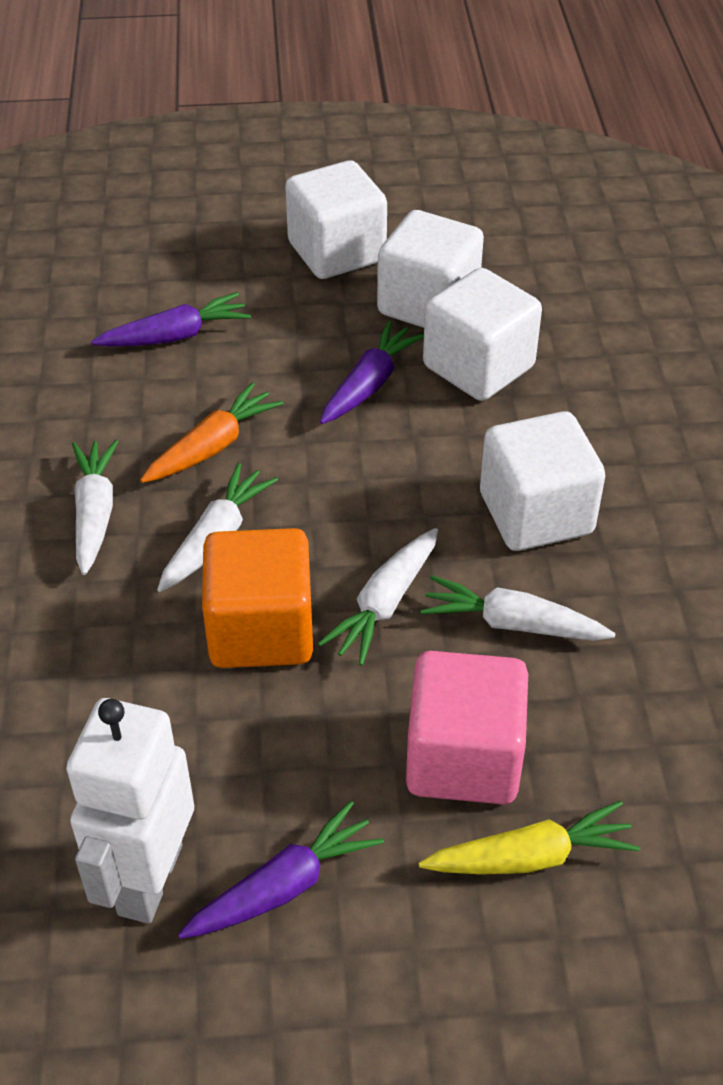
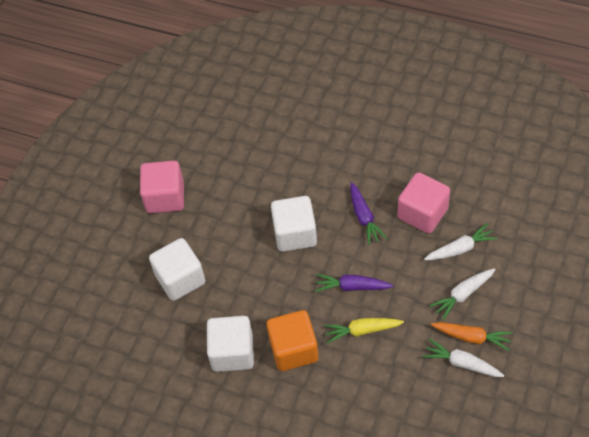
pink cube: [406,651,528,804] = 1 -> [140,161,184,213] [397,172,450,234] = 2
purple carrot: [91,292,251,347] [178,801,384,939] [320,321,424,424] = 3 -> [315,274,394,292] [350,182,387,245] = 2
white carrot: [72,440,118,575] [157,463,278,592] [318,528,438,666] [420,576,616,641] = 4 -> [423,339,504,377] [424,223,498,260] [429,268,496,320] = 3
white cube: [285,160,387,279] [377,210,484,328] [423,268,542,401] [480,411,605,551] = 4 -> [149,238,206,301] [207,316,254,372] [271,196,317,252] = 3
white robot: [66,698,194,924] = 1 -> none = 0

